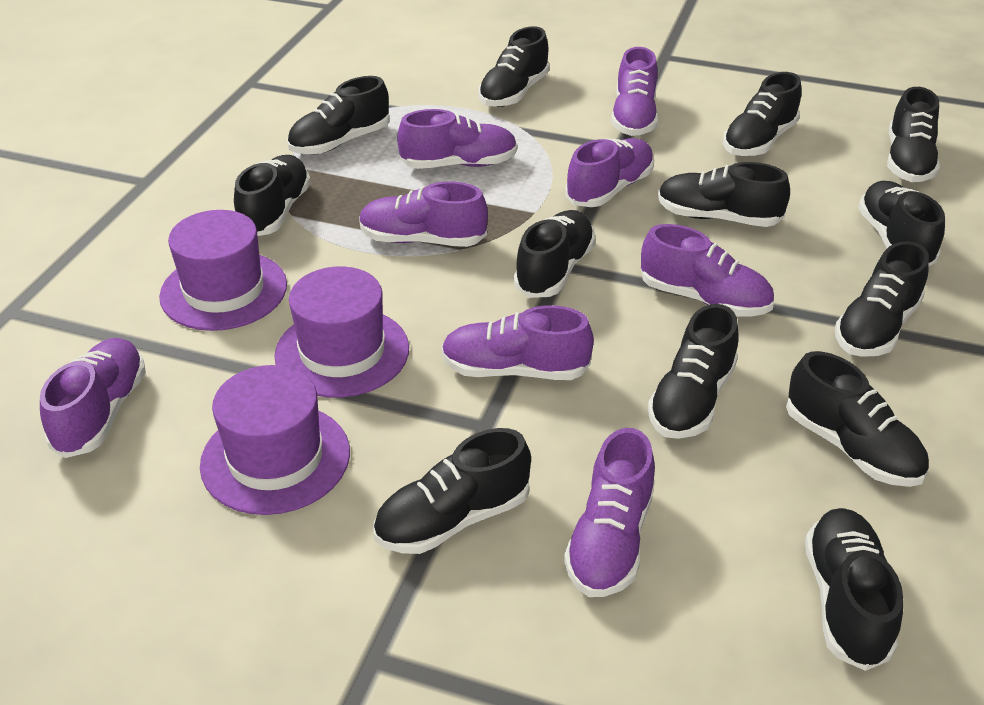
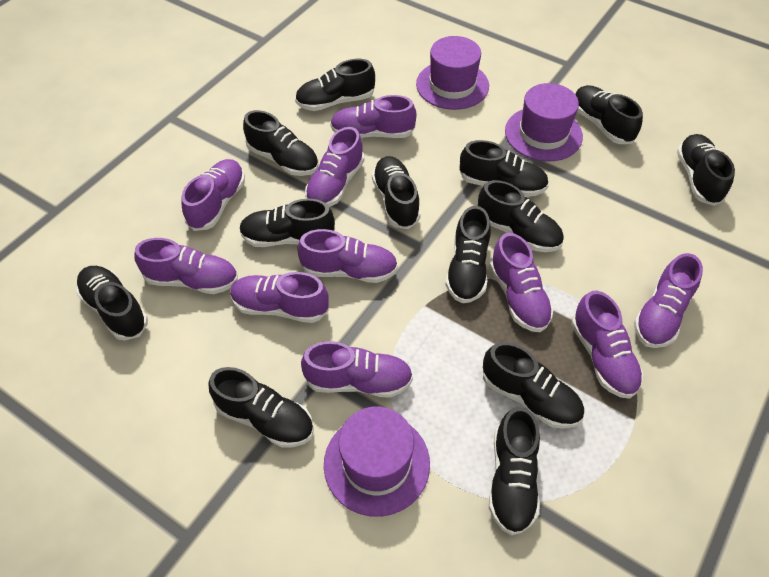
purple shoe: [40,338,146,458] [359,181,488,247] [397,109,517,169] [441,305,594,380] [564,428,655,597] [565,138,654,207] [611,47,658,136] [641,224,774,317] = 8 -> [134,238,238,294] [181,159,245,231] [230,272,329,323] [297,229,398,283] [301,341,413,398] [305,127,364,207] [330,95,416,138] [489,233,554,332] [571,291,643,399] [634,253,703,348] = 10

